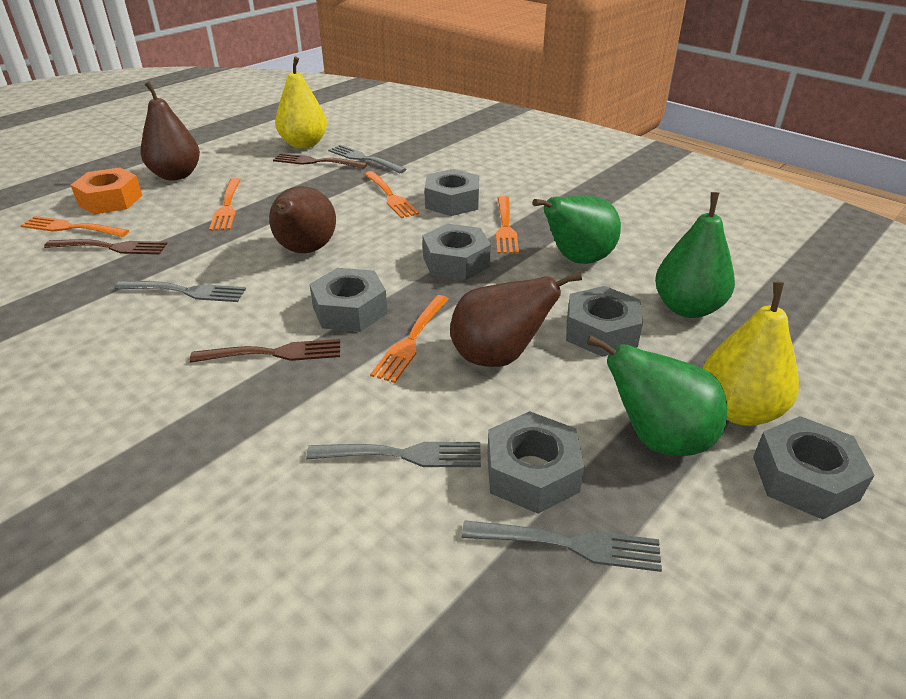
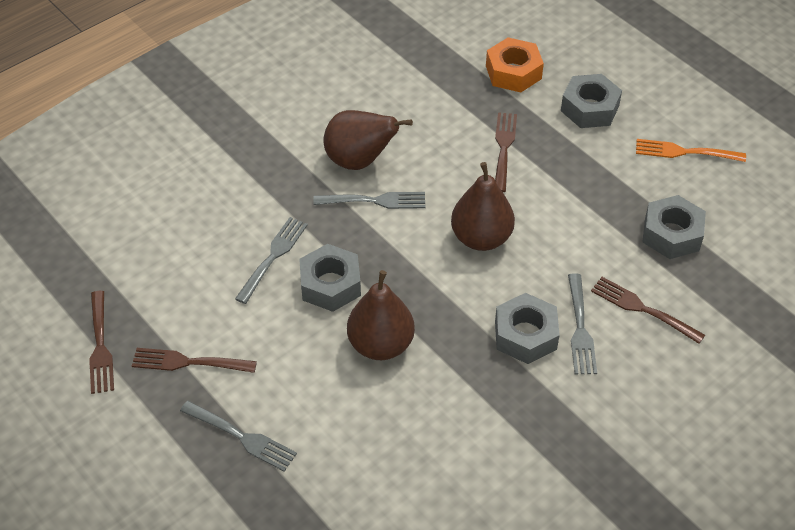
brown fork: [44,239,168,254] [190,339,340,363] [273,153,367,169] = 3 -> [89,291,114,394] [132,348,257,373] [495,112,517,192] [591,277,705,344] = 4
green pear: [533,196,621,264] [587,335,727,456] [655,192,735,318] = 3 -> none = 0
grey nut: [309,268,388,332] [422,224,491,280] [425,169,479,216] [487,411,584,514] [566,286,643,357] [753,416,875,520] = 6 -> [299,244,361,312] [495,293,560,364] [561,74,622,128] [642,195,706,259] = 4
orange fork: [20,216,129,237] [209,178,241,231] [364,171,419,219] [370,295,449,383] [496,196,519,254] = 5 -> [636,139,746,162] = 1
yellow pear: [275,57,327,149] [702,282,799,426] = 2 -> none = 0

